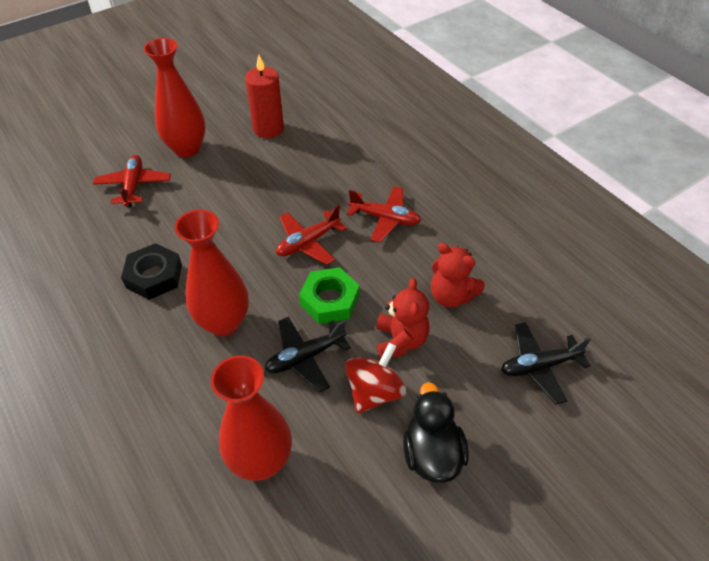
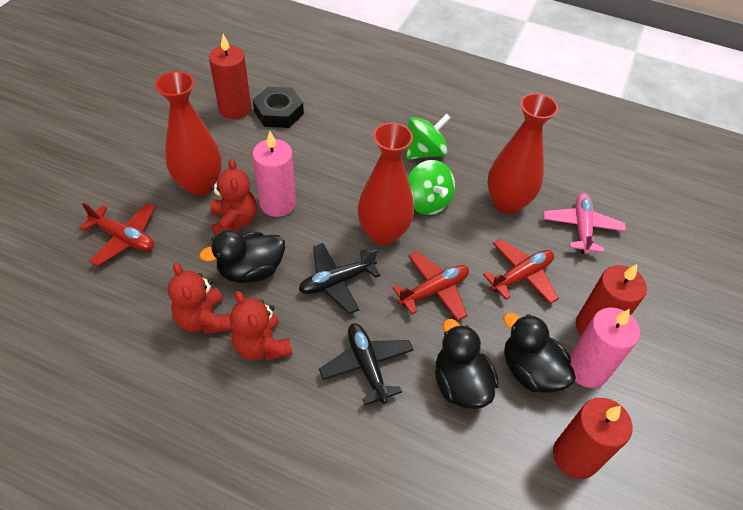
black duck: [403,382,469,483] = 1 -> [199,230,285,283] [435,319,499,409] [503,313,576,393] = 3
green nut: [299,267,360,324] = 1 -> none = 0
green spinning top: none = 0 -> [406,113,451,160] [407,160,455,215] = 2
pink candle: none = 0 -> [252,131,296,217] [570,308,640,388] = 2
pink plane: none = 0 -> [544,193,626,254] = 1
red candle: [245,55,284,138] = 1 -> [209,34,251,119] [553,398,632,479] [576,264,647,336] = 3
red spinning top: [345,343,406,414] = 1 -> none = 0
red teddy bear: [376,278,429,359] [431,243,485,307] = 2 -> [168,262,232,334] [210,159,257,236] [230,291,292,361] = 3

